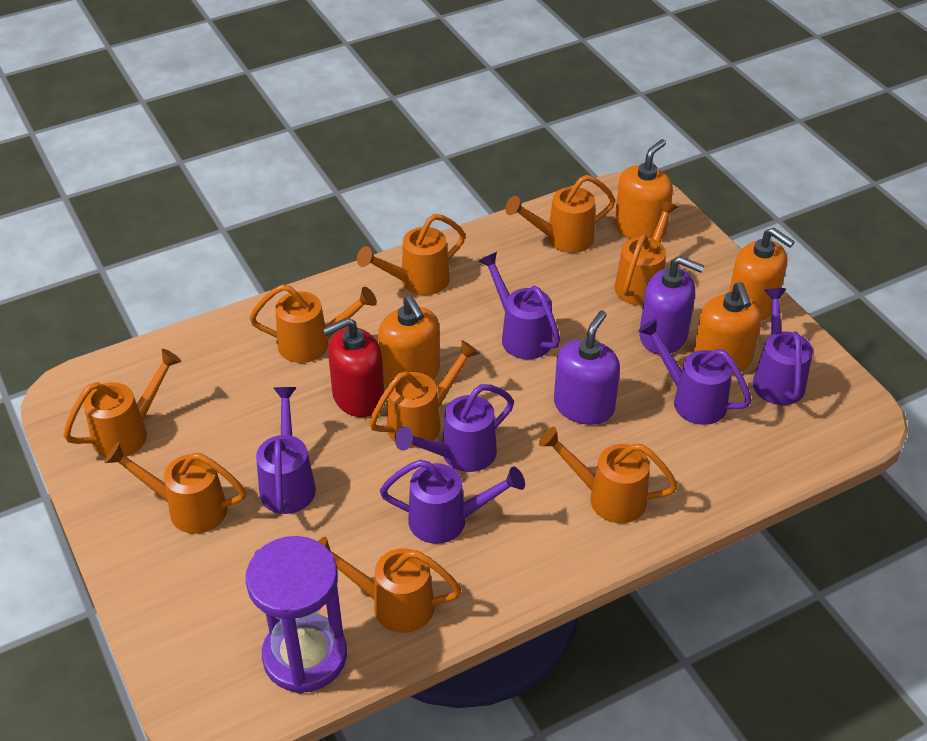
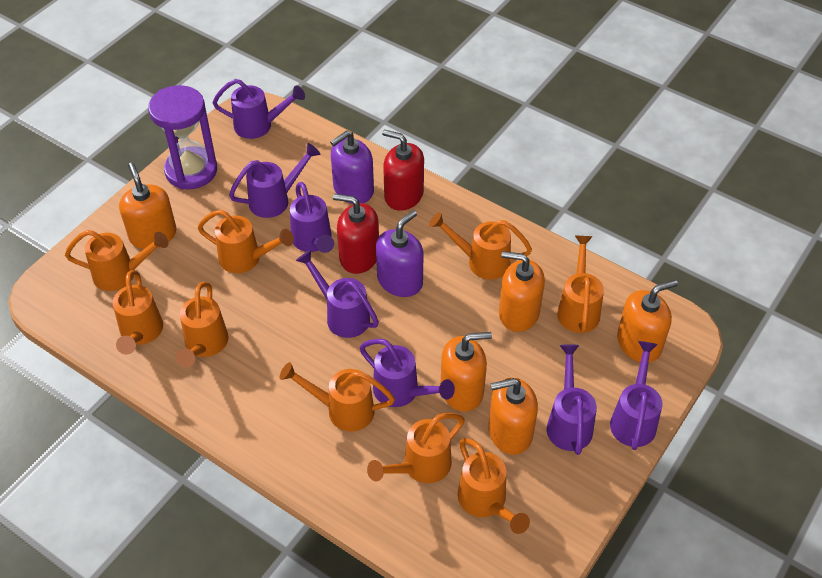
orange soap dispenser: [378,295,440,385] [615,139,673,239] [694,282,762,375] [729,228,794,321] = 4 -> [119,163,177,249] [440,332,492,412] [488,378,538,455] [499,251,545,332] [617,280,678,363] = 5
purple watering can: [256,387,316,514] [380,460,525,544] [395,384,514,472] [479,252,560,359] [638,318,752,425] [753,288,813,405] = 6 -> [212,79,305,139] [229,143,320,218] [290,182,334,253] [296,250,379,338] [360,339,455,407] [547,344,597,455] [610,341,663,450] = 7
red soap dispenser: [323,318,384,417] = 1 -> [333,194,379,274] [382,130,424,211] = 2

